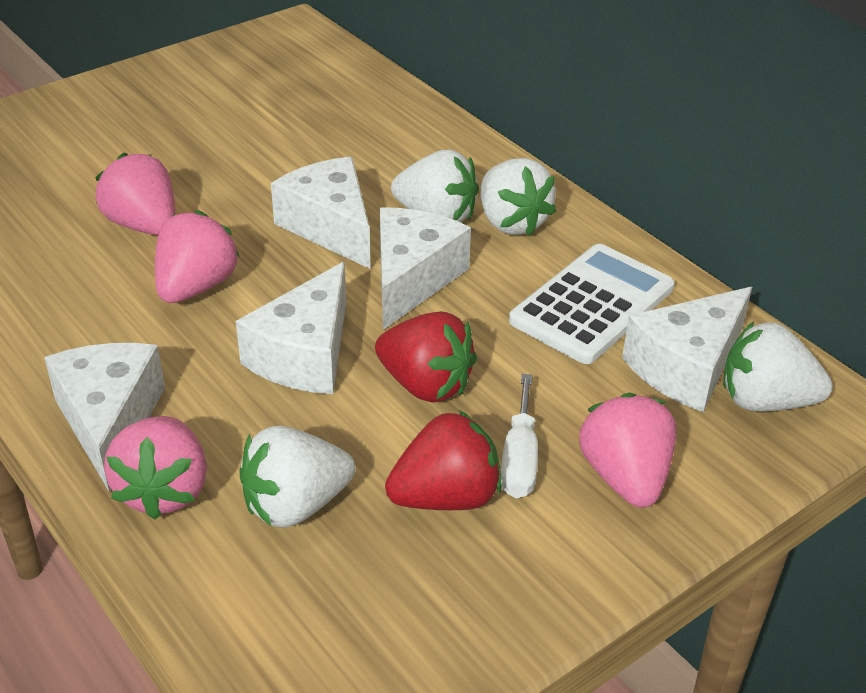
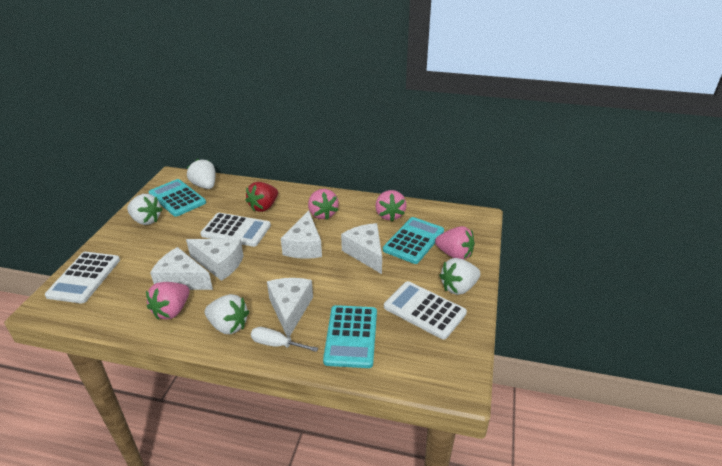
red strawberry: [375,311,477,403] [385,410,502,510] = 2 -> [245,182,278,212] = 1
turquoise calculator: none = 0 -> [149,179,206,217] [323,305,377,368] [383,217,444,264] = 3
white calculator: [509,244,675,364] = 1 -> [45,252,120,304] [200,213,271,247] [384,281,467,340] = 3

